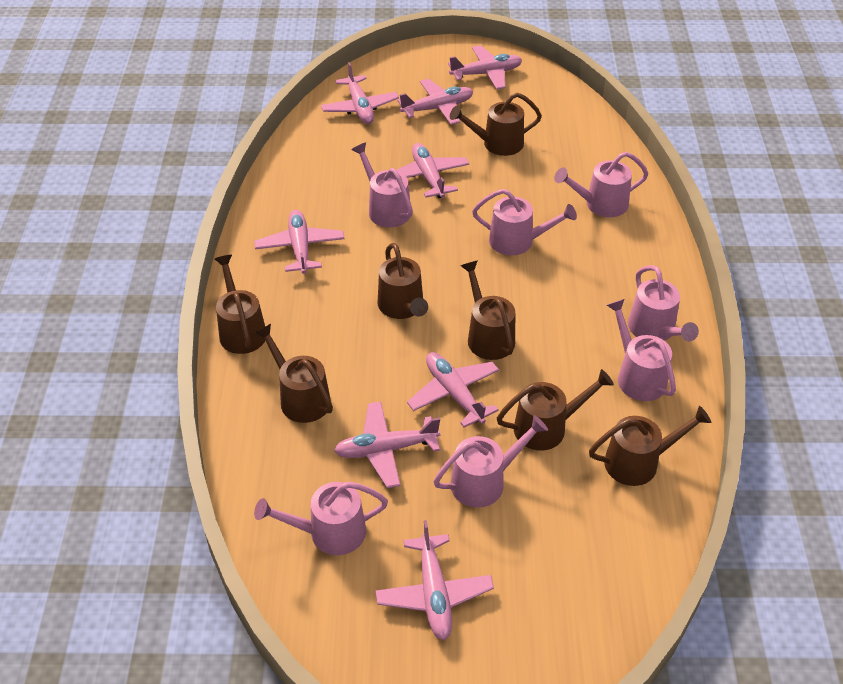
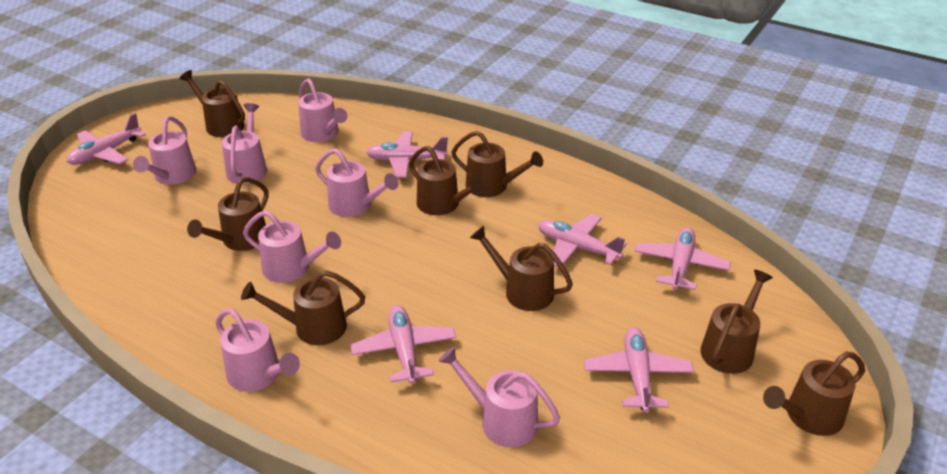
brown watering can: [215,255,265,354] [255,324,333,423] [377,243,428,319] [450,93,542,156] [461,261,515,360] [497,369,614,451] [589,406,711,486] = 7 -> [180,70,245,137] [187,177,269,251] [241,270,365,345] [409,146,485,215] [451,131,543,197] [470,226,573,311] [701,270,773,374] [763,351,865,436] = 8
pink plane: [254,210,345,274] [321,62,399,124] [334,402,440,488] [376,520,494,640] [397,79,473,125] [397,143,469,199] [407,352,499,428] [448,45,522,90] = 8 -> [66,113,146,165] [350,305,456,384] [366,131,448,178] [538,214,627,268] [584,327,694,413] [634,227,731,290] = 6

